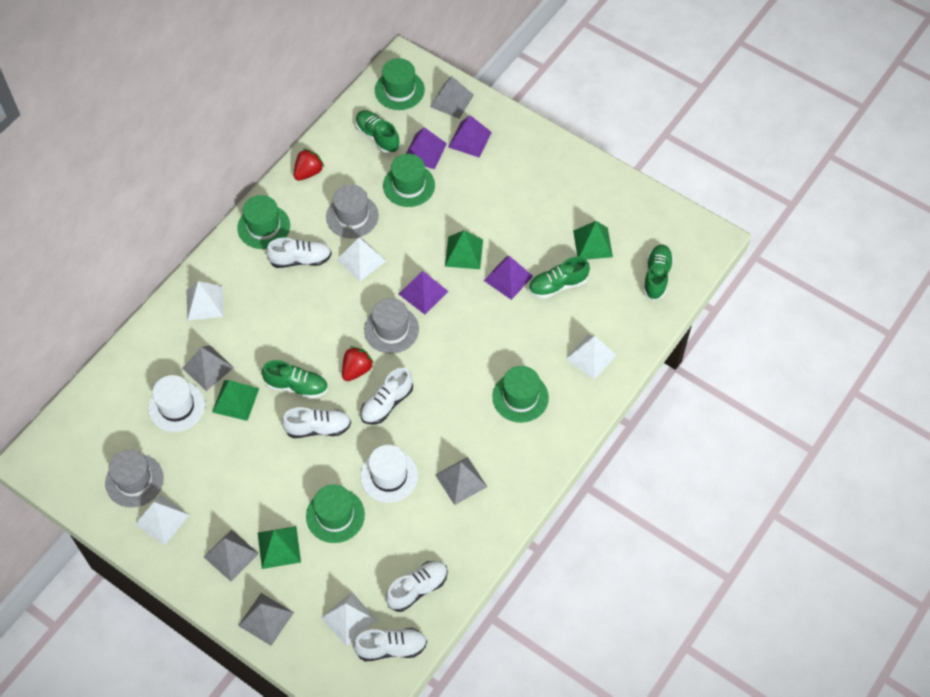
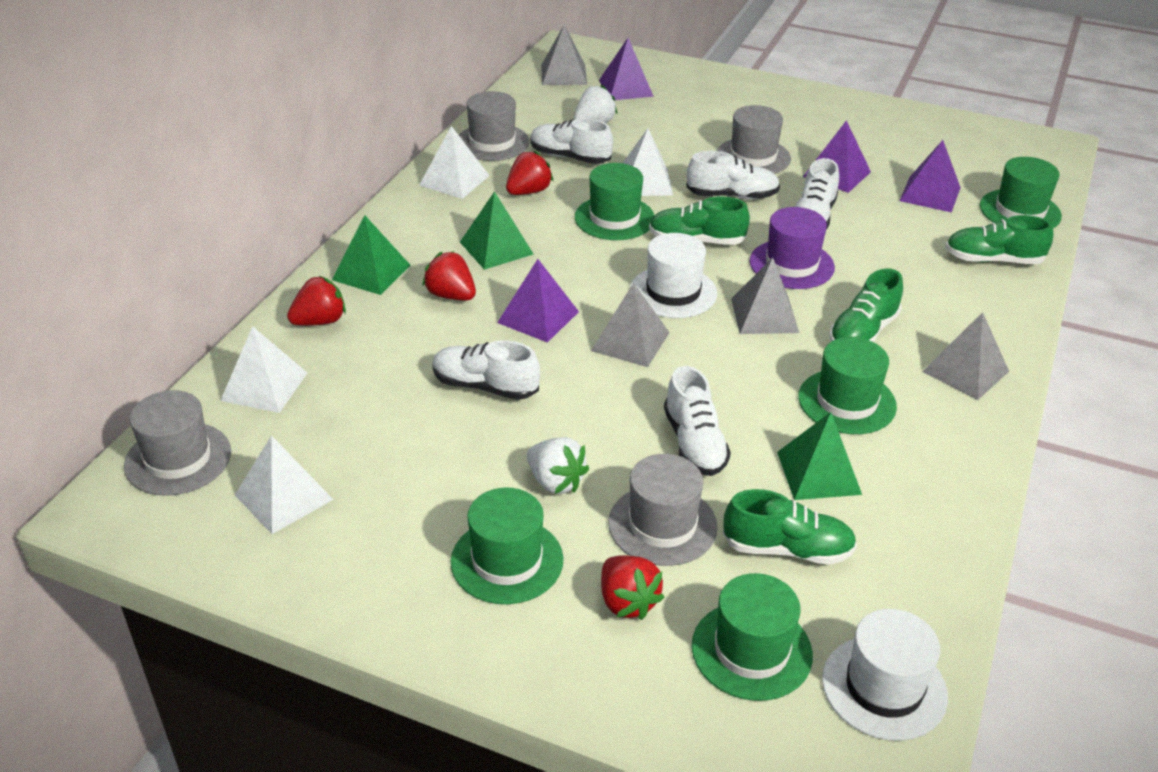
green pyramid: [212,380,259,421] [258,526,301,569] [445,230,483,269] [573,221,613,259] = 4 -> [332,215,410,295] [460,191,533,270] [777,412,862,500] = 3
grey hat: [105,449,164,508] [326,184,379,238] [364,298,419,354] = 3 -> [124,390,231,496] [459,91,529,161] [608,454,718,566] [717,105,791,174] = 4
grey pyramid: [182,345,234,391] [204,529,259,581] [238,593,294,646] [430,76,474,119] [435,457,487,505] = 5 -> [541,25,587,85] [591,283,670,367] [731,257,799,334] [922,312,1009,400] = 4
purple hat: none = 0 -> [750,207,835,289] = 1
red strawberry: [294,149,324,181] [342,346,374,381] = 2 -> [287,276,346,326] [422,251,476,300] [506,151,554,195] [601,555,665,620] = 4
white pyramid: [135,495,189,545] [186,281,224,321] [321,592,377,647] [337,238,386,281] [566,335,616,380] = 5 -> [220,326,307,413] [235,435,333,534] [419,126,490,199] [623,128,673,196] = 4
white strawberry: none = 0 -> [527,437,589,494] [574,85,617,123] = 2

